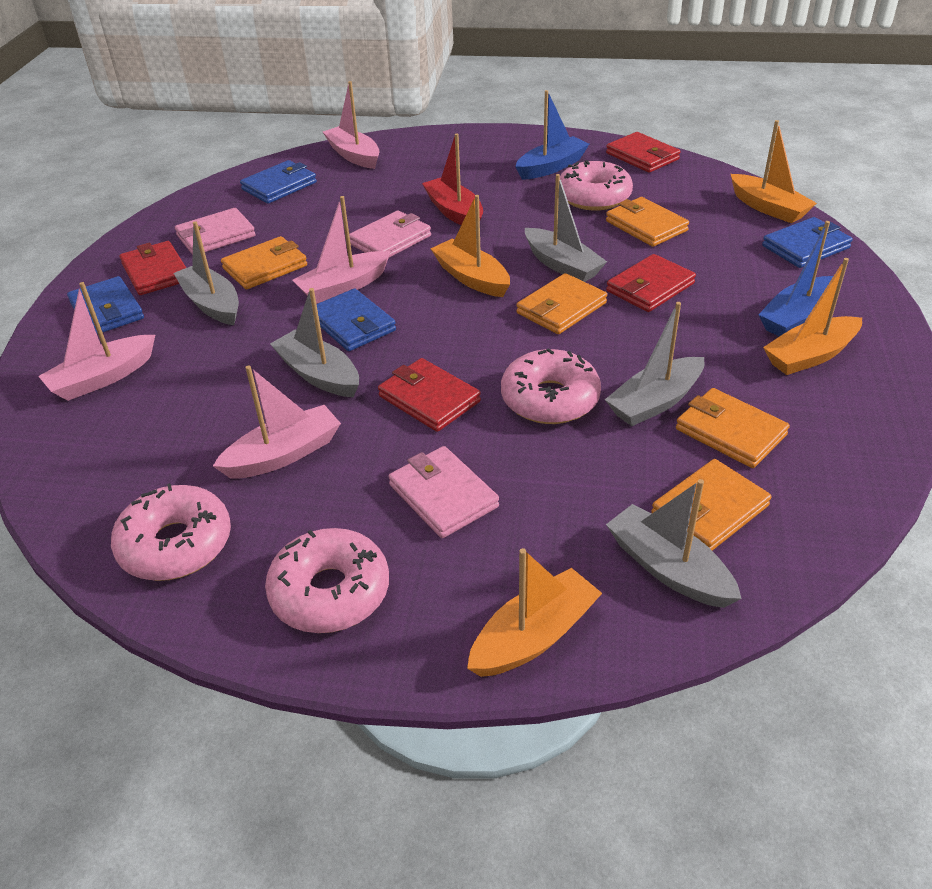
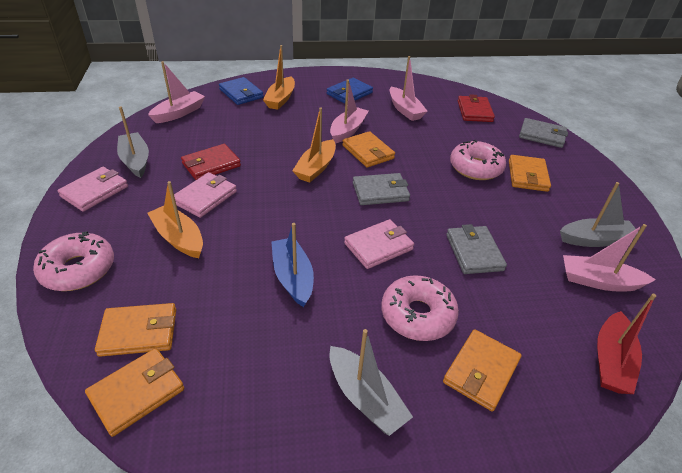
blue boat: [515,90,589,180] [758,221,833,337] = 2 -> [271,223,314,307] = 1
blue wallet: [67,276,144,334] [240,160,317,204] [317,288,396,351] [762,217,853,268] = 4 -> [219,77,263,105] [327,78,373,104] = 2
grey boat: [174,221,239,325] [270,288,359,397] [525,174,607,282] [605,302,705,426] [606,479,742,608] = 5 -> [117,106,149,178] [329,329,413,436] [560,182,638,247] = 3
grey wallet: none = 0 -> [353,173,410,205] [446,224,507,274] [519,118,568,148] = 3
orange boat: [430,195,510,297] [467,548,602,677] [731,120,817,223] [763,258,862,375] = 4 -> [147,181,203,258] [263,45,295,110] [292,107,336,182] = 3
pink donut: [111,483,231,581] [265,528,389,633] [501,348,601,424] [560,160,633,211] = 4 -> [33,231,114,291] [381,275,459,341] [450,140,506,180] = 3
red wallet: [120,241,186,295] [378,358,481,432] [606,132,681,173] [606,254,696,312] = 4 -> [181,144,241,180] [458,94,495,122] = 2

